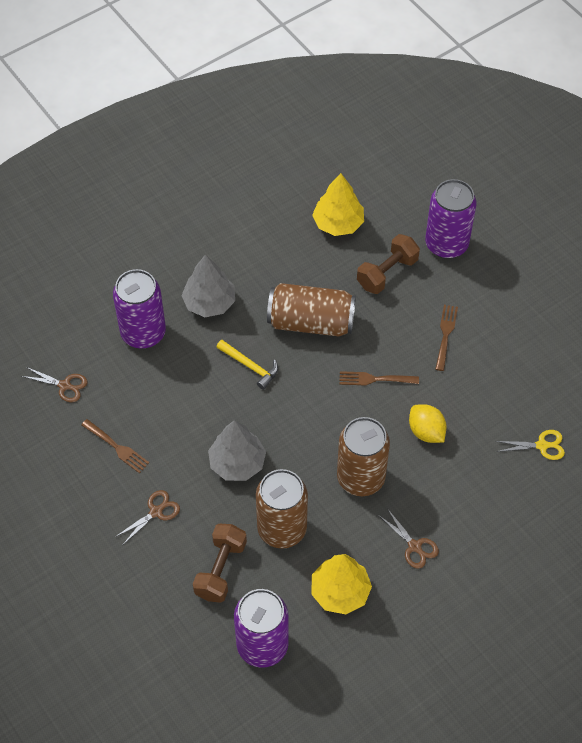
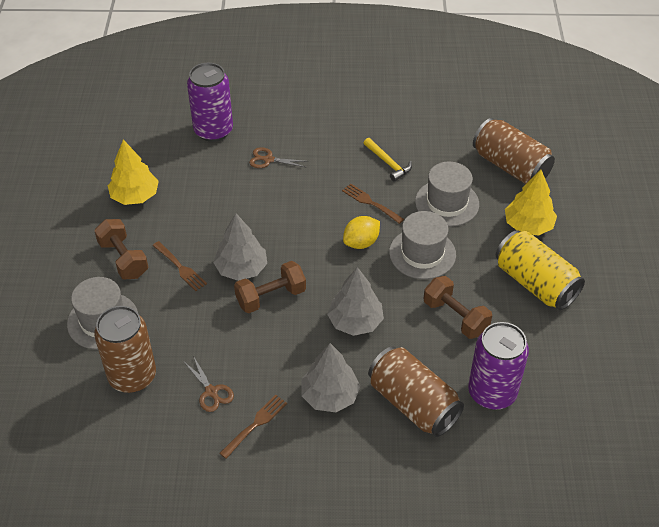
brown dumbbell: [193,524,247,603] [357,234,420,294] = 2 -> [94,219,148,279] [234,261,306,313] [424,276,492,339] = 3
brown scissors: [22,367,87,402] [115,490,180,544] [380,508,439,569] = 3 -> [184,356,234,412] [249,147,309,168] = 2
grey hat: none = 0 -> [67,277,138,350] [389,211,456,279] [415,162,479,227] = 3
grey tree: [181,254,235,317] [208,420,266,481] = 2 -> [213,213,267,281] [301,343,360,412] [327,267,384,336] = 3
purple can: [113,269,166,349] [234,589,289,668] [425,179,477,259] = 3 -> [187,63,233,142] [468,322,529,410] = 2
yellow can: none = 0 -> [496,230,585,310] = 1
yellow scissors: [496,430,565,460] = 1 -> none = 0

